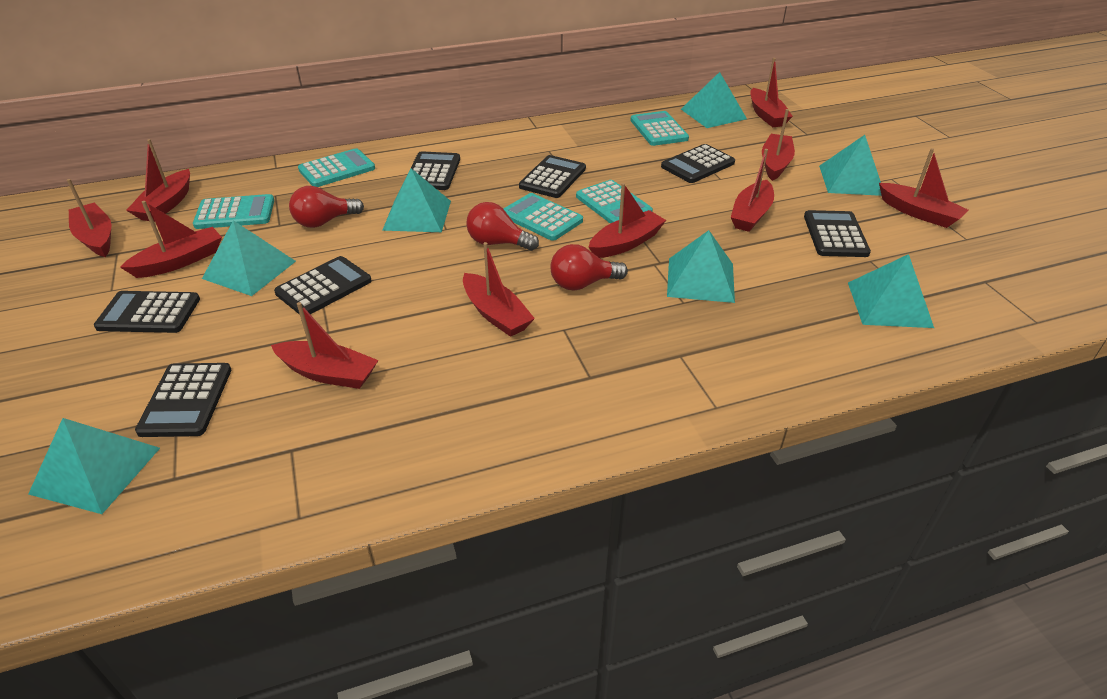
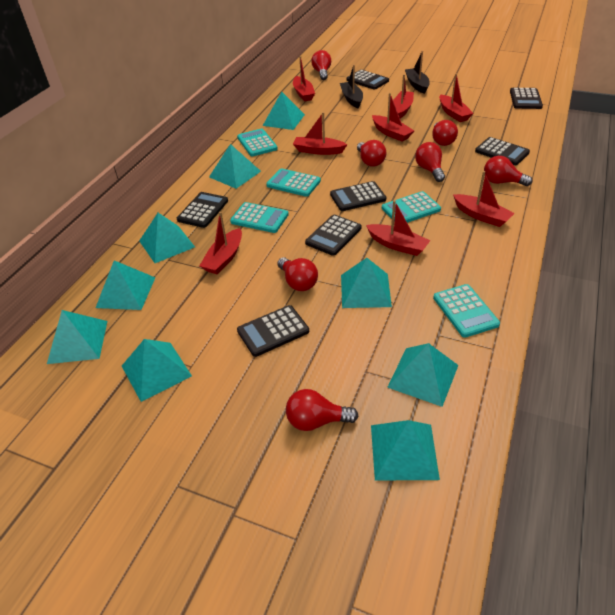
black boat: none = 0 -> [340,65,363,108] [405,51,430,94] = 2
red boat: [67,179,111,257] [120,201,222,278] [126,139,190,222] [271,302,378,389] [463,242,535,337] [589,183,666,258] [731,149,774,232] [750,58,793,127] [762,109,795,181] [879,148,969,228] = 10 -> [199,212,242,275] [293,56,315,102] [293,112,347,155] [366,200,431,256] [372,93,414,142] [393,74,414,119] [439,74,474,122] [453,171,515,227] = 8
red light bulb: [289,186,364,228] [466,202,539,251] [550,244,628,291] = 3 -> [277,257,318,291] [286,389,358,431] [311,50,331,80] [357,140,386,167] [415,142,445,182] [432,120,458,146] [484,156,532,186] = 7
turquoise pyramid: [28,418,160,514] [202,220,296,296] [382,168,451,232] [667,230,735,303] [681,72,747,128] [819,135,882,196] [848,254,934,328] = 7 -> [47,310,107,364] [96,260,156,310] [122,339,192,402] [139,213,195,263] [209,144,261,189] [263,92,305,130] [341,258,392,308] [371,420,440,481] [387,343,458,407] = 9

